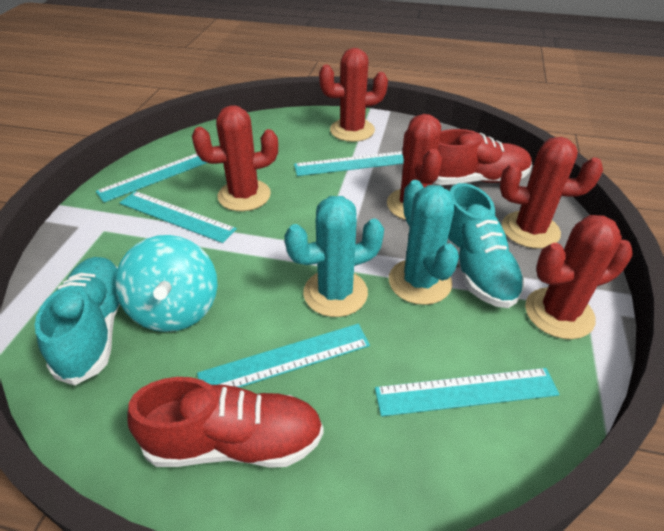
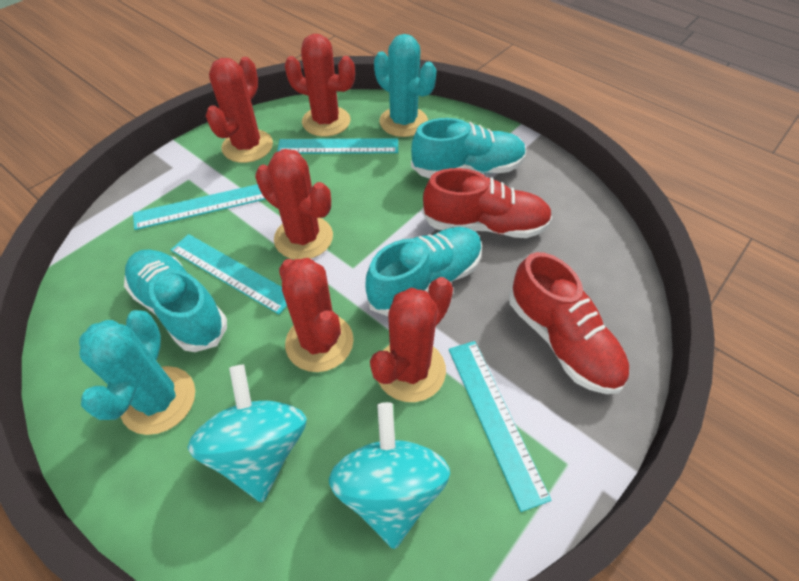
turquoise ruler: [96,154,207,203] [120,191,237,243] [197,324,370,388] [294,151,404,176] [375,368,559,417] = 5 -> [133,184,266,230] [170,234,287,314] [277,138,398,154] [449,341,552,512] = 4
turquoise shoe: [35,257,120,385] [447,183,525,308] = 2 -> [124,249,227,352] [366,227,482,316] [411,118,527,178] = 3
turquoise spinning top: [115,235,217,332] = 1 -> [187,364,307,502] [329,402,450,549] = 2

